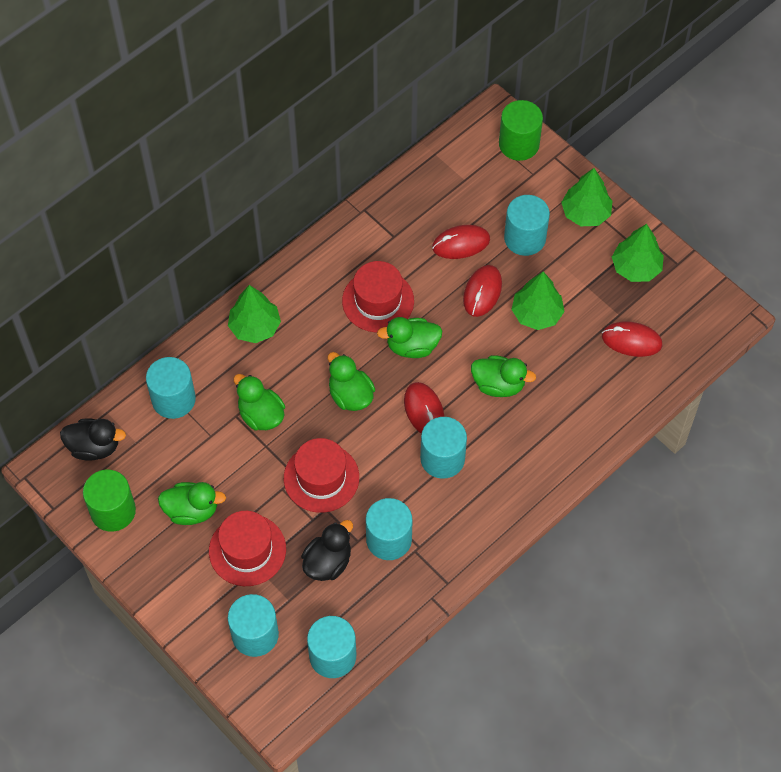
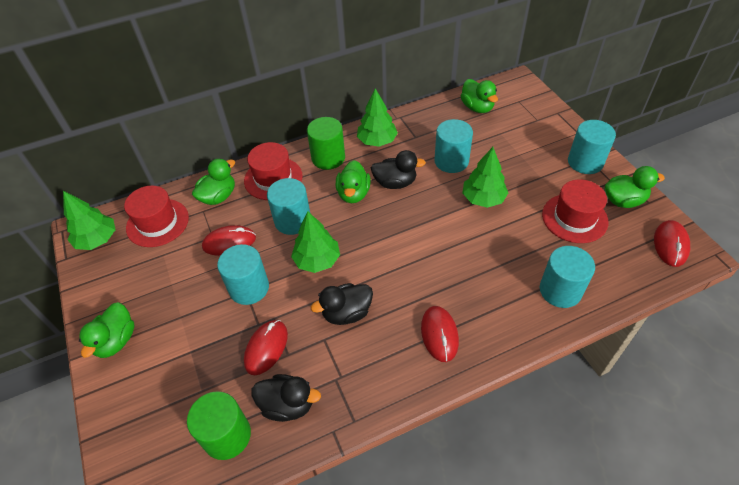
black duck: [60,418,126,461] [301,520,353,581] = 2 -> [252,374,321,422] [311,283,373,325] [371,150,426,189] = 3
turquoise cylinder: [146,357,196,419] [228,594,279,657] [307,616,356,678] [366,498,412,560] [420,417,467,479] [504,195,550,256] = 6 -> [217,244,269,305] [267,178,310,235] [434,119,473,173] [540,246,595,308] [568,120,616,174] = 5

